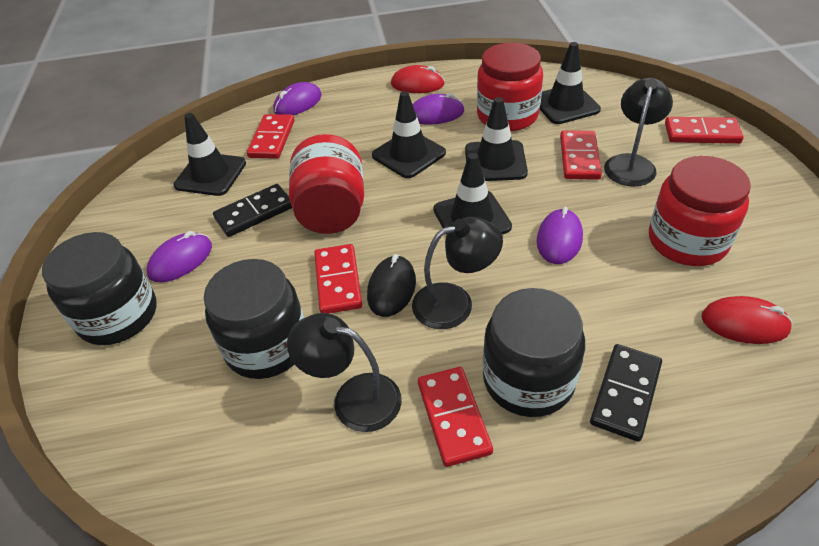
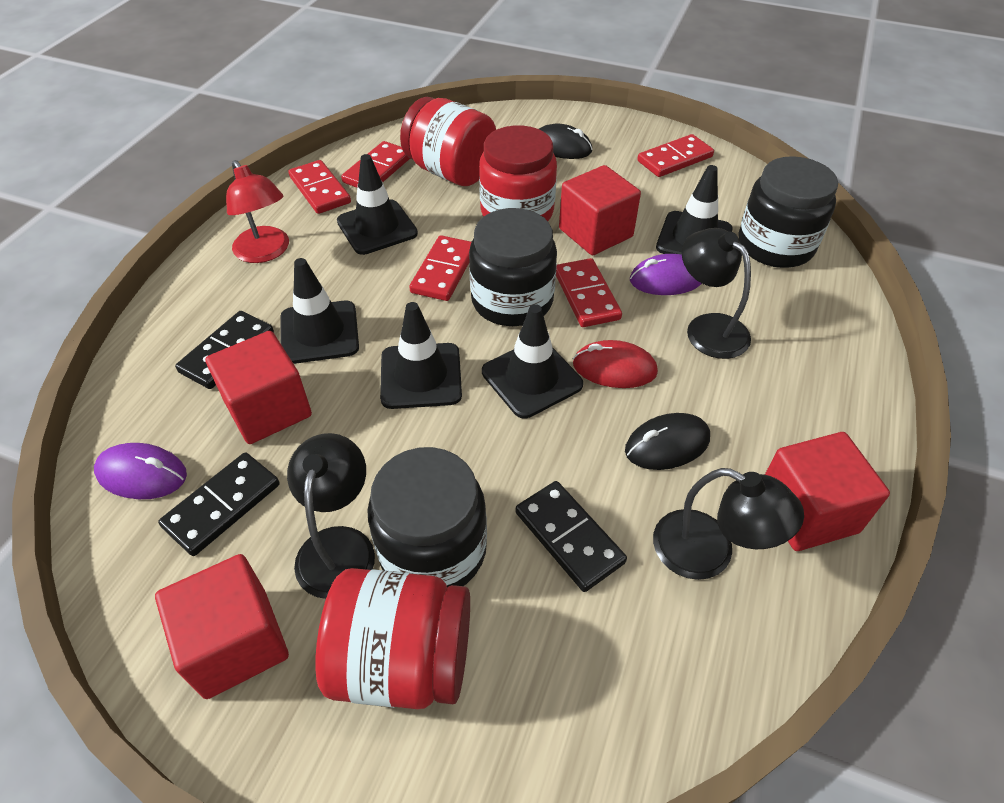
black domino: [213,184,293,237] [590,344,662,442] = 2 -> [158,452,280,556] [175,311,274,389] [516,481,627,592] = 3
black mouse: [367,254,416,317] = 1 -> [539,124,593,159] [625,413,710,470] = 2
purple mouse: [147,231,212,282] [273,82,322,115] [413,93,465,125] [537,206,583,264] = 4 -> [94,443,187,499] [630,254,702,295] = 2
red cube: none = 0 -> [155,554,289,699] [205,331,312,444] [559,165,641,255] [765,432,890,551] = 4
red lamp: none = 0 -> [226,160,289,263] = 1
red mouse: [391,65,445,93] [701,296,792,344] = 2 -> [573,340,658,388] = 1

